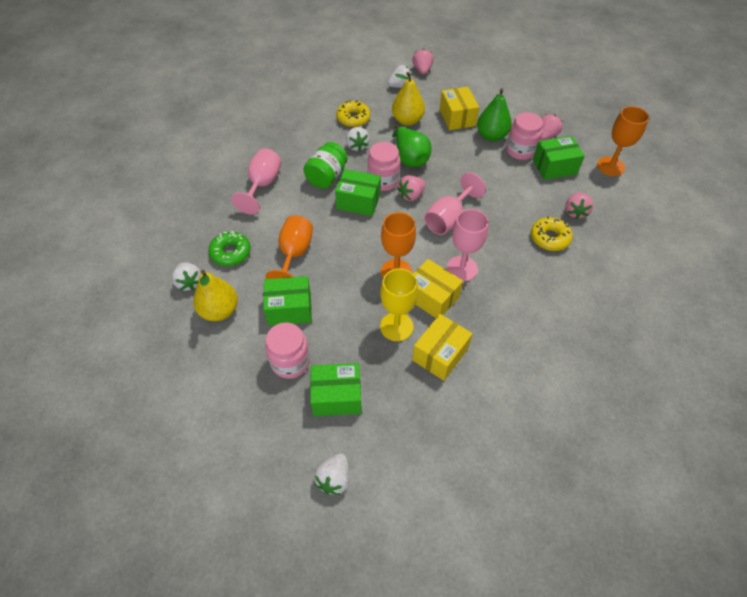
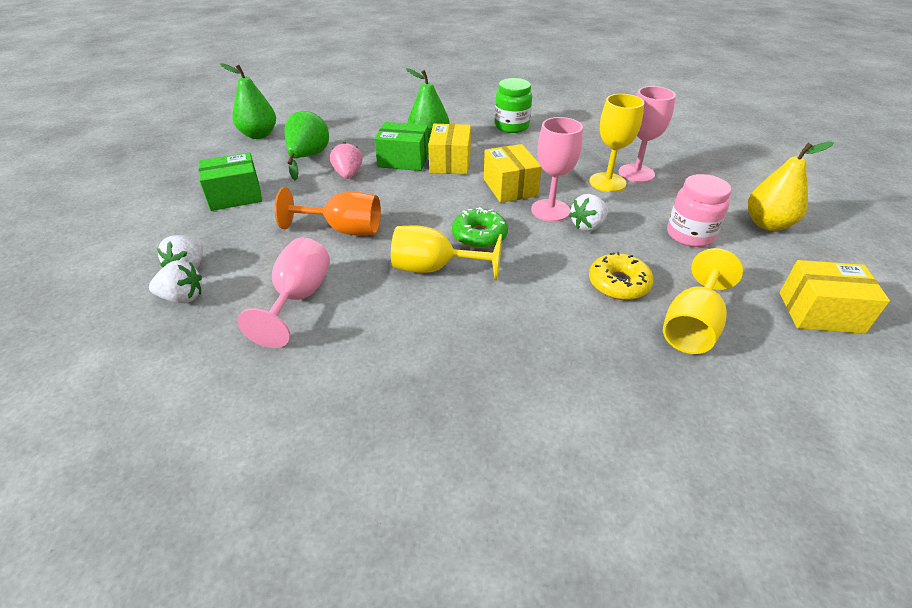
green box: [263,276,312,326] [310,363,362,416] [335,169,381,216] [533,136,585,180] = 4 -> [199,152,262,211] [374,122,429,171] = 2
green pear: [392,125,432,167] [477,88,512,141] = 2 -> [220,63,276,139] [284,111,329,180] [406,68,450,139] = 3
orange goblet: [265,215,313,279] [381,212,416,278] [597,106,649,176] = 3 -> [275,187,381,235] = 1
pink jar: [265,323,310,379] [367,142,400,191] [506,112,543,160] = 3 -> [667,174,732,247] = 1
pink strawberry: [398,175,426,201] [412,49,434,75] [541,114,563,140] [565,193,594,219] = 4 -> [330,142,362,179] = 1
white strawberry: [172,262,202,291] [314,453,349,495] [346,127,370,152] [388,65,413,88] = 4 -> [149,260,202,303] [157,235,203,269] [569,194,608,231] = 3
yellow donut: [336,100,370,127] [531,216,573,251] = 2 -> [589,252,654,300] = 1
yellow goblet: [380,268,418,341] = 1 -> [391,225,502,280] [589,94,644,192] [663,248,743,354] = 3
yellow pear: [193,270,238,321] [392,72,425,126] = 2 -> [748,142,834,231] = 1

